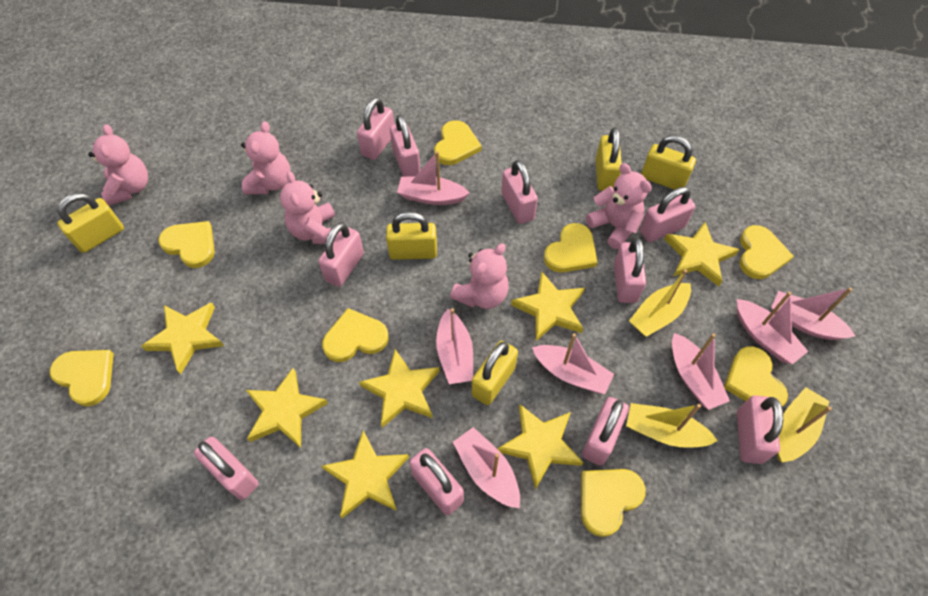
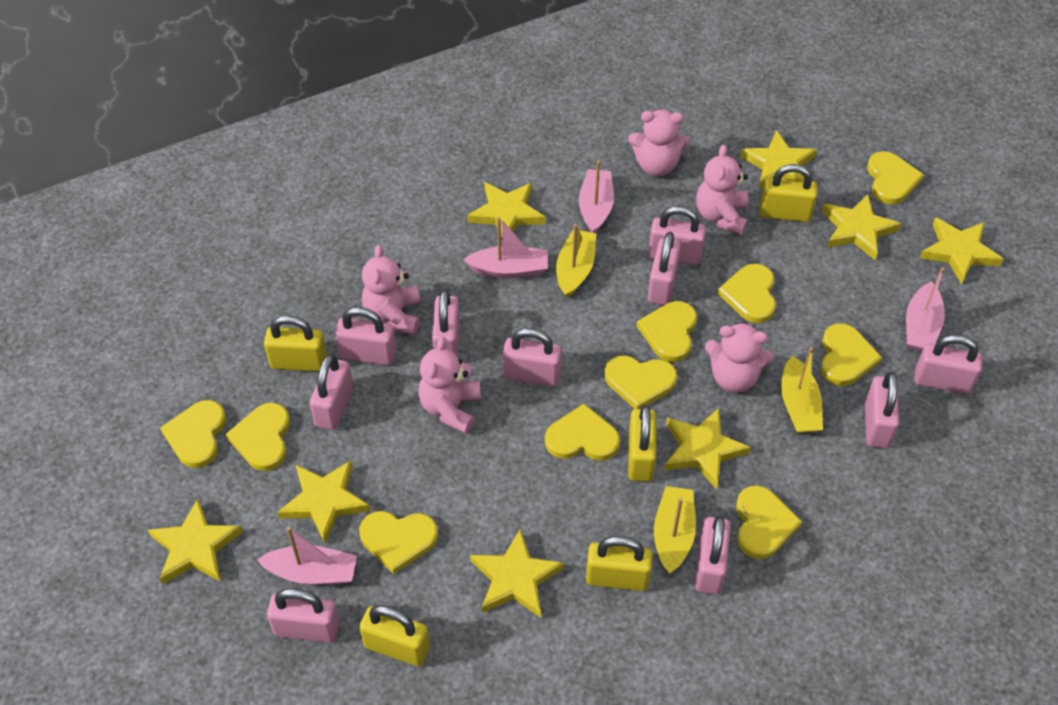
pink boat: [397,151,470,205] [436,308,473,384] [453,427,520,508] [532,333,614,394] [672,333,730,410] [737,292,808,364] [771,288,855,340] = 7 -> [257,527,357,585] [463,217,548,278] [579,160,614,233] [906,267,945,352] = 4
yellow heart: [50,350,114,406] [158,221,215,268] [322,308,389,362] [434,120,482,165] [544,223,598,272] [581,469,646,537] [724,346,788,407] [739,225,794,279] = 8 -> [160,400,226,468] [226,403,290,471] [359,511,438,574] [545,404,620,461] [604,355,677,409] [637,301,697,362] [717,263,776,323] [736,485,802,559] [821,323,882,386] [867,151,924,204] = 10
yellow star: [141,302,224,374] [246,368,328,448] [322,431,409,518] [359,349,440,428] [497,404,583,490] [511,271,585,341] [664,222,740,286] = 7 -> [148,499,243,585] [277,460,371,543] [467,182,546,237] [470,529,564,618] [664,408,751,489] [740,130,817,189] [822,194,901,260] [920,217,1003,284] = 8

